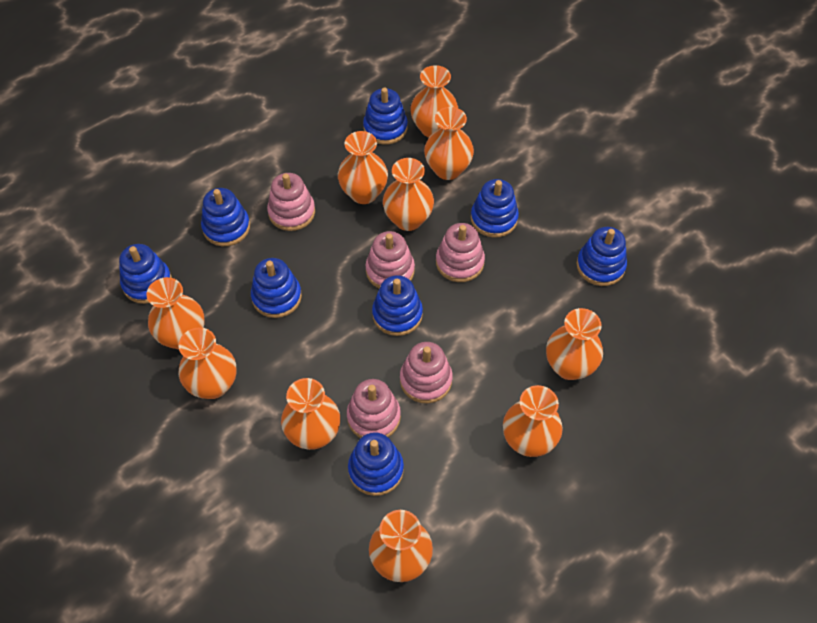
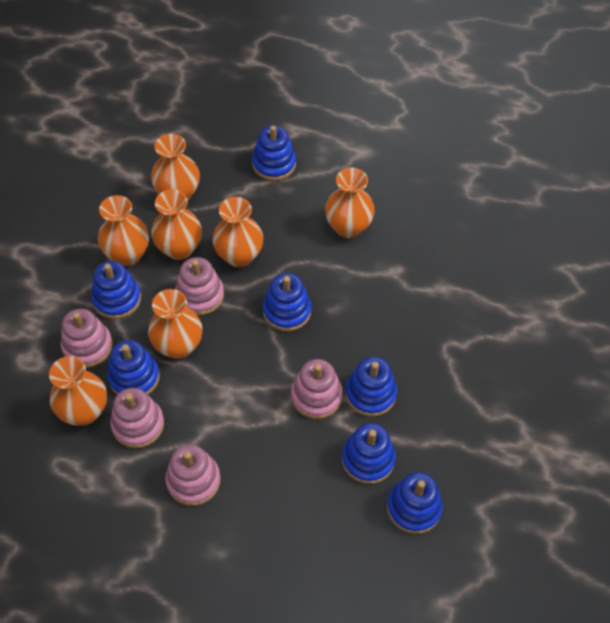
blue stacking toy: [119,244,172,304] [201,188,250,246] [251,258,302,318] [348,432,404,496] [363,88,408,145] [372,275,423,336] [471,179,519,238] [576,227,627,286] = 8 -> [91,261,141,319] [107,340,160,395] [252,126,296,181] [263,273,311,331] [342,423,396,484] [345,357,397,417] [387,472,443,534] = 7
orange vase: [146,277,204,349] [179,327,236,399] [281,378,340,450] [338,131,388,204] [369,510,433,582] [383,158,434,231] [410,65,458,138] [424,107,474,180] [503,385,563,457] [546,308,603,380] = 10 -> [49,356,107,426] [98,195,149,266] [148,289,202,359] [151,134,200,200] [151,189,202,260] [213,197,263,267] [325,168,375,238] = 7

